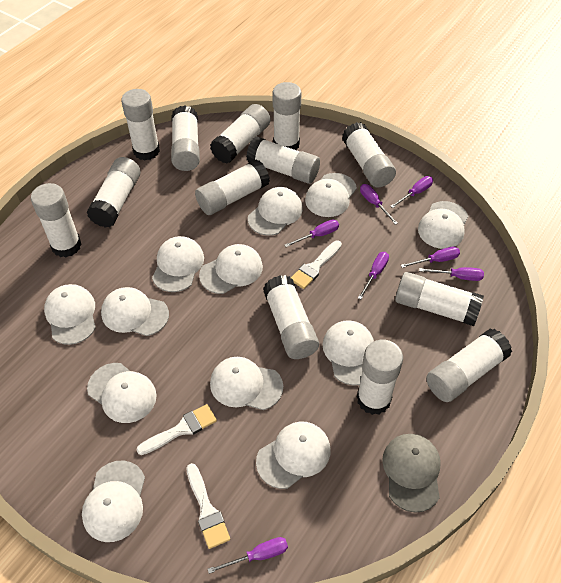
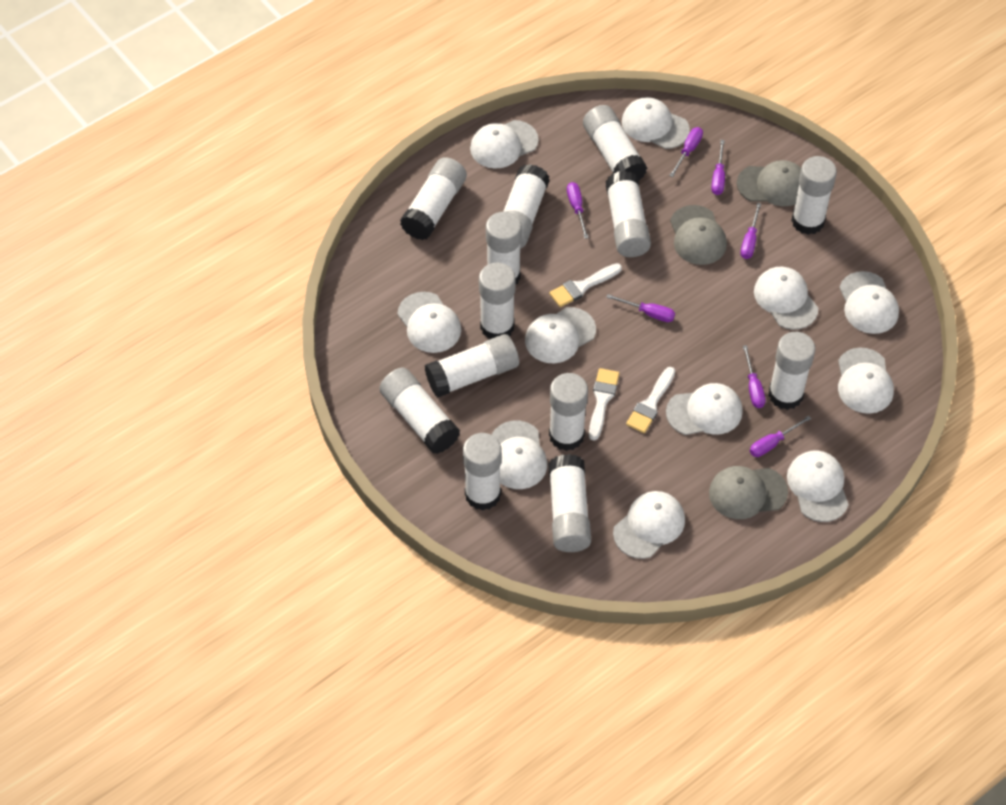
grey cap: [382,434,441,513] = 1 -> [670,205,727,265] [709,466,788,519] [737,160,801,206] = 3
white cap: [44,284,96,345] [82,461,145,542] [87,363,157,423] [101,287,169,336] [152,236,204,292] [199,244,263,294] [210,357,283,410] [248,187,303,236] [256,422,330,489] [305,173,357,217] [323,320,374,385] [418,201,468,249] = 12 -> [397,292,461,353] [470,120,538,169] [491,421,547,489] [525,307,596,363] [613,491,685,559] [622,97,690,149] [666,383,743,435] [754,267,818,330] [787,450,849,522] [838,347,894,414] [839,271,899,334] = 11

